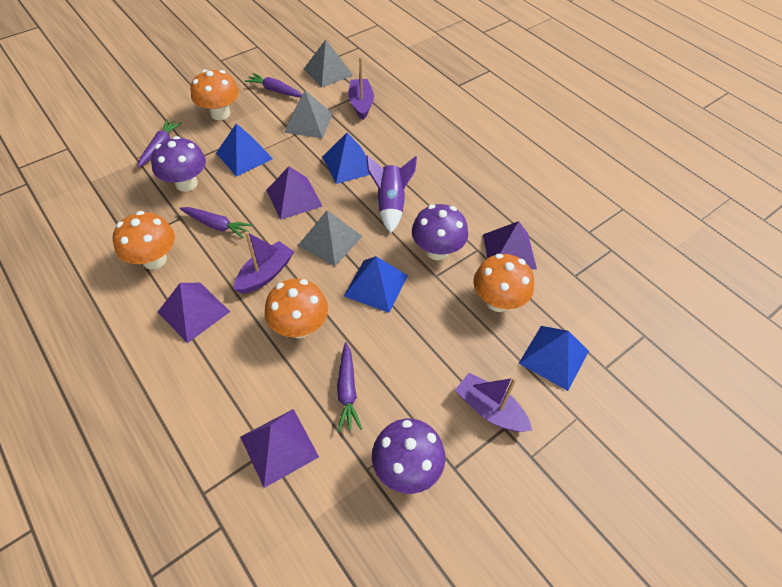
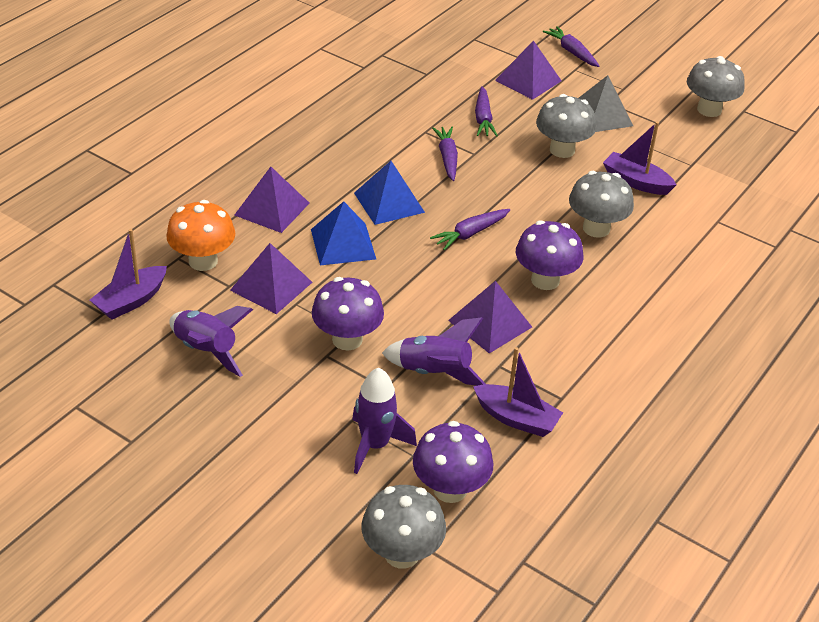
blue pyramid: [216,123,273,177] [322,133,370,184] [344,256,408,313] [518,326,589,391] = 4 -> [311,201,376,266] [354,161,425,225] = 2
grey mushroom: none = 0 -> [361,485,446,568] [536,94,596,158] [569,171,634,238] [687,56,745,117] = 4
grey pyramid: [284,90,333,139] [298,210,362,266] [304,40,353,87] = 3 -> [579,75,633,132] = 1
orange mushroom: [113,211,175,270] [191,70,239,120] [265,279,328,338] [474,254,534,312] = 4 -> [166,200,235,271] = 1
purple rocket: [366,155,417,233] = 1 -> [170,306,253,377] [352,368,417,474] [382,317,486,386] = 3

